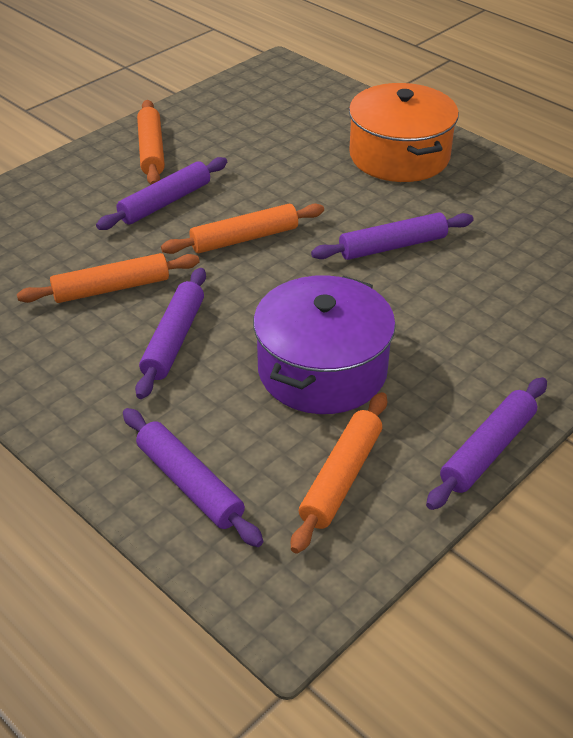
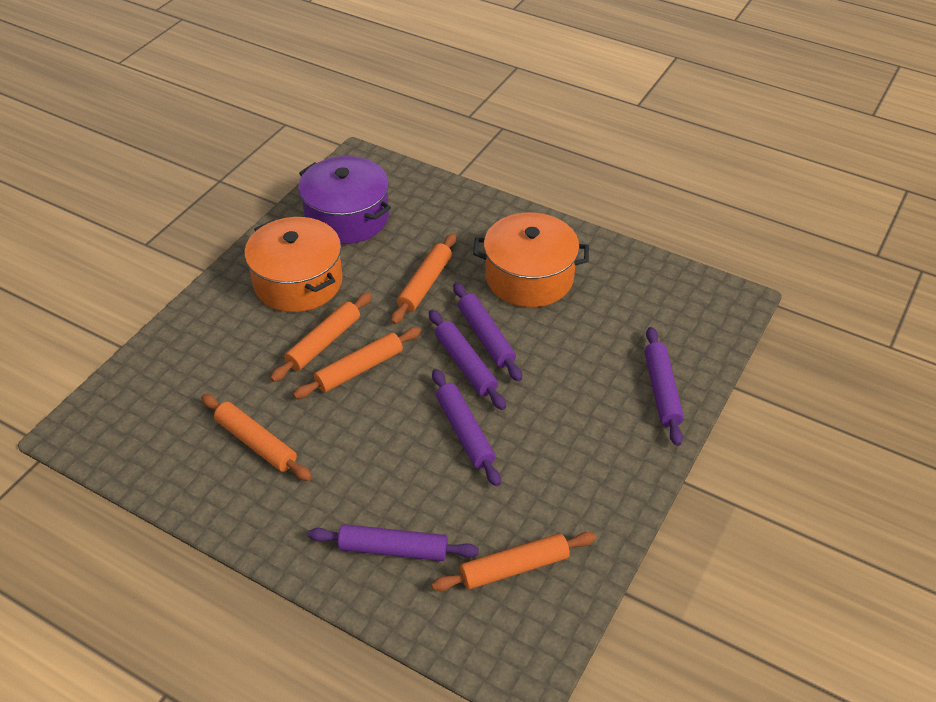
orange pot: [349,83,459,182] = 1 -> [244,217,343,312] [473,213,589,307] = 2
orange rolling pin: [17,253,200,303] [137,100,165,185] [161,204,324,254] [291,392,387,554] = 4 -> [201,394,312,481] [270,292,372,382] [293,327,421,399] [391,233,456,324] [431,532,596,591] = 5

